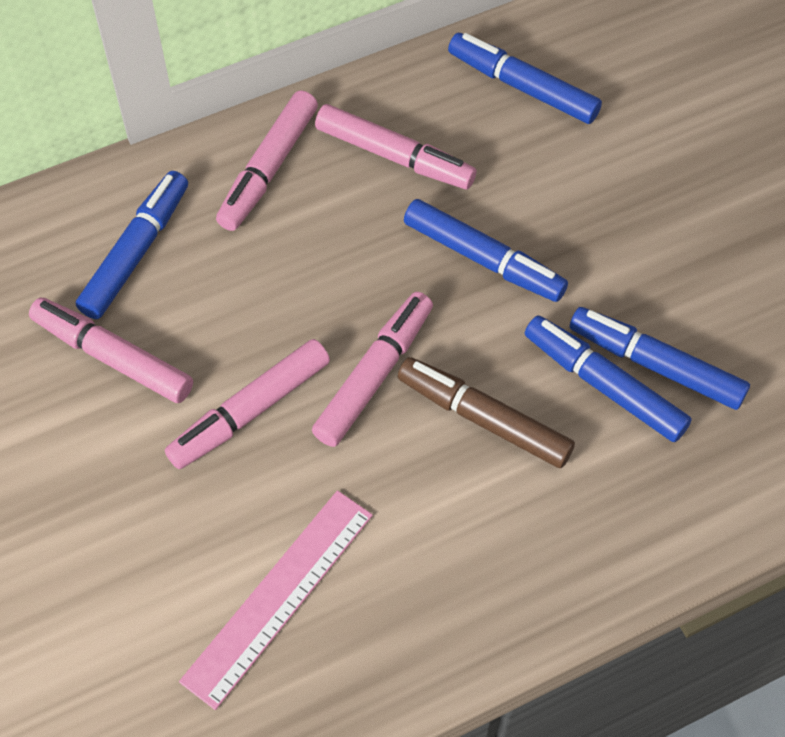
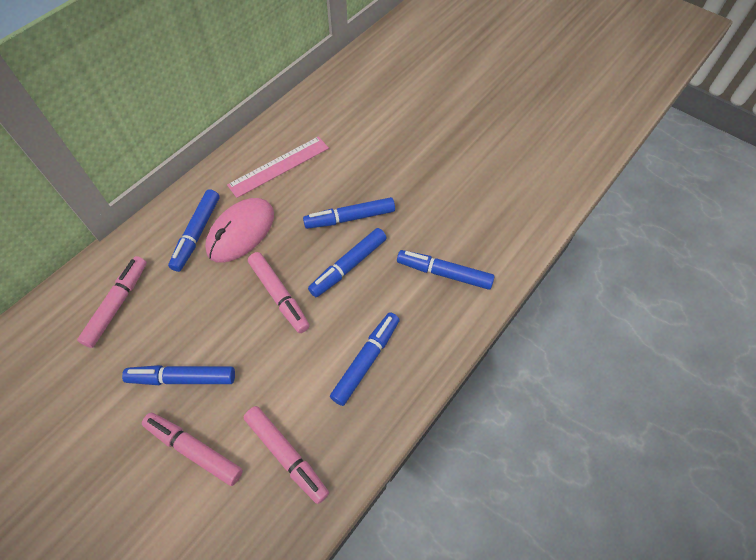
blue marker: [76,171,188,319] [404,199,568,302] [448,33,602,124] [525,315,692,442] [570,307,750,410] = 5 -> [122,365,235,385] [168,189,220,272] [303,197,395,229] [308,228,387,297] [330,312,400,406] [397,250,495,290] = 6
brown marker: [398,357,575,468] = 1 -> none = 0
pink marker: [29,298,193,403] [165,339,330,469] [216,90,318,231] [312,292,433,447] [315,104,476,189] = 5 -> [77,256,147,348] [142,413,243,486] [244,406,329,504] [248,252,310,333] = 4
pink mouse: none = 0 -> [205,198,274,263] = 1

